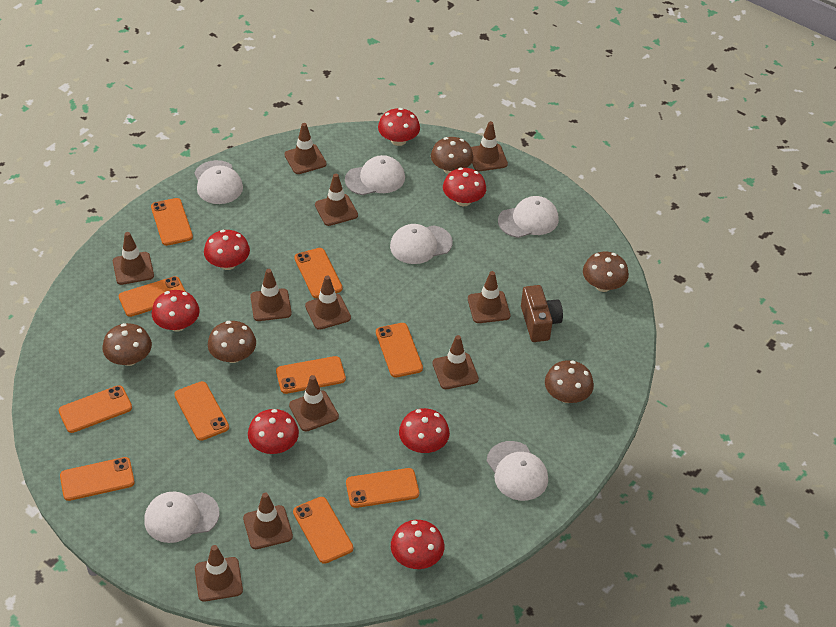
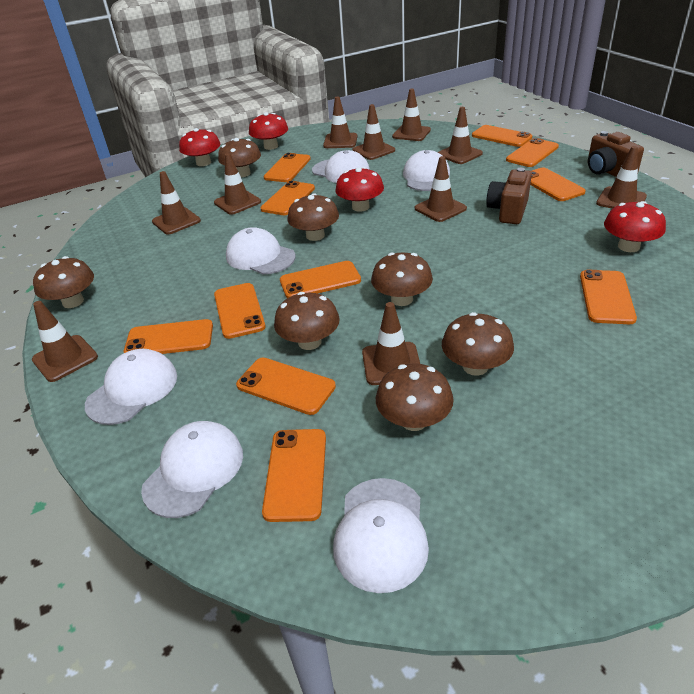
brown camera: [521,285,563,342] = 1 -> [486,168,532,224] [587,131,644,177] = 2
brown mushroom: [103,323,152,366] [208,321,256,363] [431,137,473,174] [545,360,594,403] [583,251,629,292] = 5 -> [33,256,94,308] [218,138,261,177] [274,292,340,350] [288,193,339,241] [371,253,433,306] [376,363,454,431] [442,312,514,376] = 7
brown traffic cone: [113,232,154,285] [195,545,243,602] [243,493,293,549] [250,269,292,321] [284,123,327,174] [289,375,339,432] [305,276,351,330] [315,174,358,226] [432,335,479,389] [468,271,510,323] [471,121,508,171] = 11 -> [32,301,98,382] [152,171,201,235] [214,153,261,215] [323,96,358,148] [353,104,395,160] [362,302,420,385] [392,89,431,141] [415,156,467,222] [438,107,483,164] [596,146,647,209] = 10
orange phone: [59,385,132,433] [60,457,135,501] [119,276,185,317] [151,198,193,246] [174,381,229,441] [276,356,346,394] [293,497,353,564] [294,248,342,298] [346,468,419,508] [376,323,423,378] = 10 -> [124,319,213,354] [214,283,266,339] [236,357,336,415] [260,181,315,215] [262,429,326,522] [264,153,311,182] [280,261,361,298] [472,125,532,147] [506,138,559,167] [530,168,586,201] [580,270,637,324] = 11
red mushroom: [152,290,200,332] [204,230,250,270] [248,409,299,454] [378,108,420,146] [391,520,444,569] [399,408,450,453] [443,167,486,206] = 7 -> [179,128,221,166] [249,112,288,150] [335,167,384,212] [604,201,666,252] = 4

